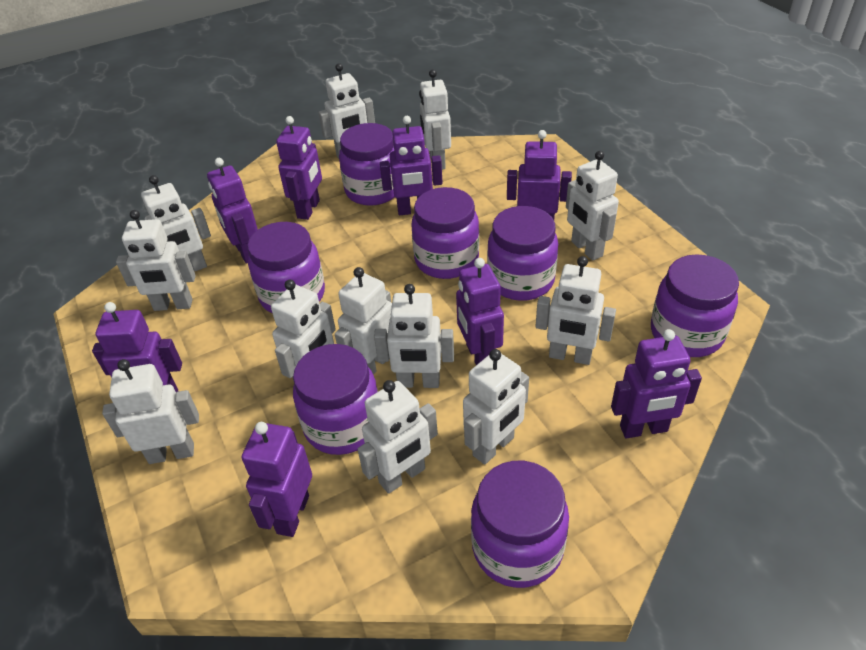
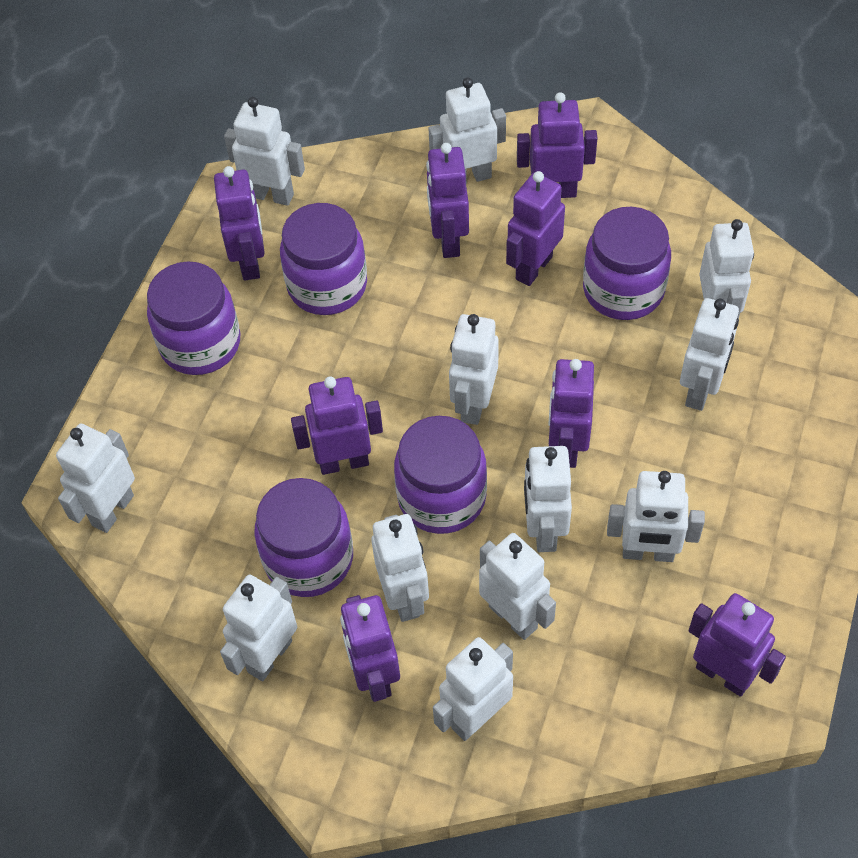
purple jar: [247,222,325,314] [293,344,378,455] [339,123,395,206] [412,187,479,279] [471,461,569,588] [487,206,558,301] [651,254,739,357] = 7 -> [147,261,240,375] [254,478,353,597] [280,203,367,315] [394,416,487,534] [583,207,671,320] = 5

